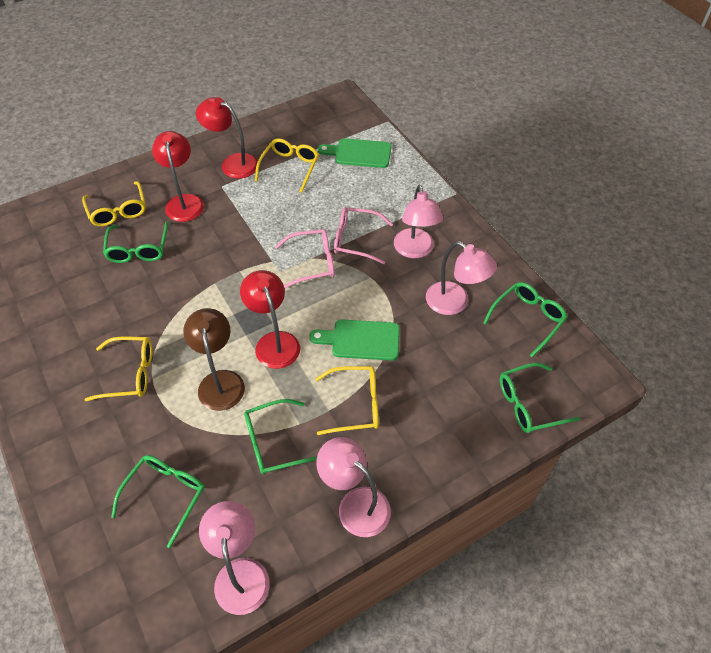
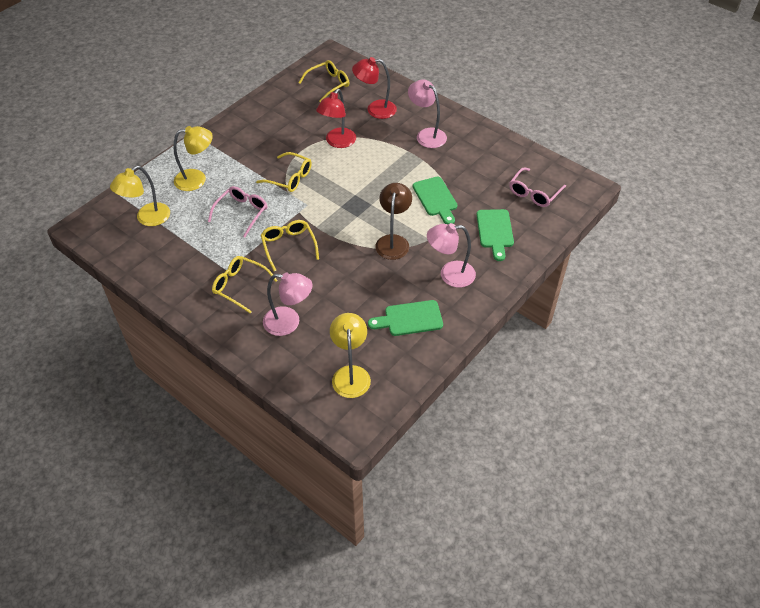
green cutting board: [309,320,400,361] [318,138,391,168] = 2 -> [368,300,443,336] [413,177,457,225] [476,209,514,261] = 3
green glasses: [103,222,168,263] [111,455,205,548] [244,399,317,475] [483,282,568,357] [500,363,580,433] = 5 -> none = 0
pink lamp: [199,501,270,615] [316,437,391,537] [394,185,443,258] [426,241,497,315] = 4 -> [263,273,313,336] [408,80,447,148] [427,223,476,288] = 3
red lamp: [152,131,204,222] [196,97,258,179] [240,270,300,369] = 3 -> [316,89,356,148] [352,57,397,119] = 2
yellow lamp: none = 0 -> [110,166,170,226] [173,126,213,191] [330,313,371,398] = 3

